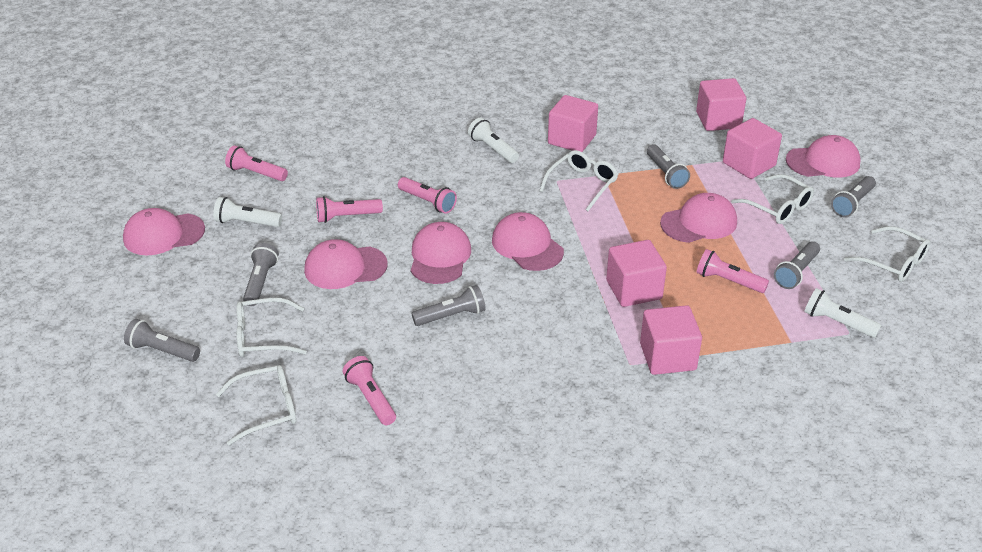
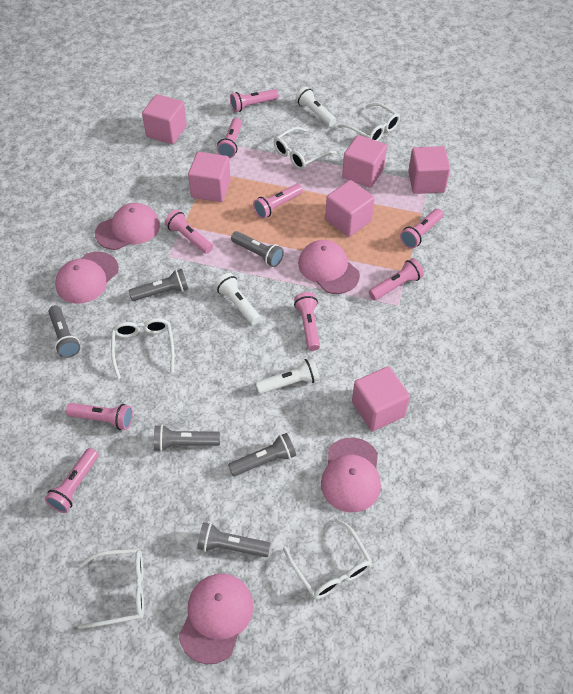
pink cap: [123,208,205,255] [304,239,388,289] [411,222,471,284] [492,212,564,271] [660,193,737,243] [786,135,860,178] = 6 -> [55,252,119,304] [95,203,160,250] [179,574,253,664] [298,240,360,294] [321,438,381,512] = 5
pink cube: [548,95,598,152] [606,240,667,307] [640,305,702,375] [696,78,746,131] [723,118,782,179] = 5 -> [142,94,187,144] [188,152,231,202] [325,180,375,237] [342,135,387,188] [352,366,410,431] [408,146,450,194] = 6
pink flashlight: [225,145,288,181] [316,196,383,223] [343,356,396,425] [398,177,457,214] [696,249,769,293] = 5 -> [45,448,99,513] [66,403,133,430] [165,210,213,254] [217,118,242,158] [230,89,279,112] [253,184,303,219] [294,292,320,351] [369,258,424,300] [400,209,443,249] = 9

